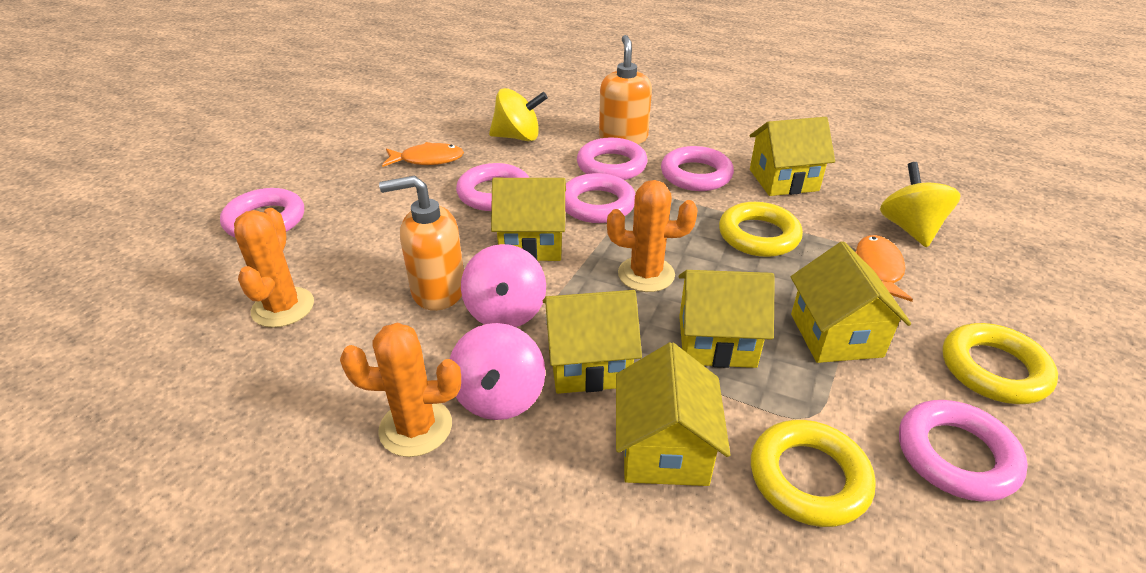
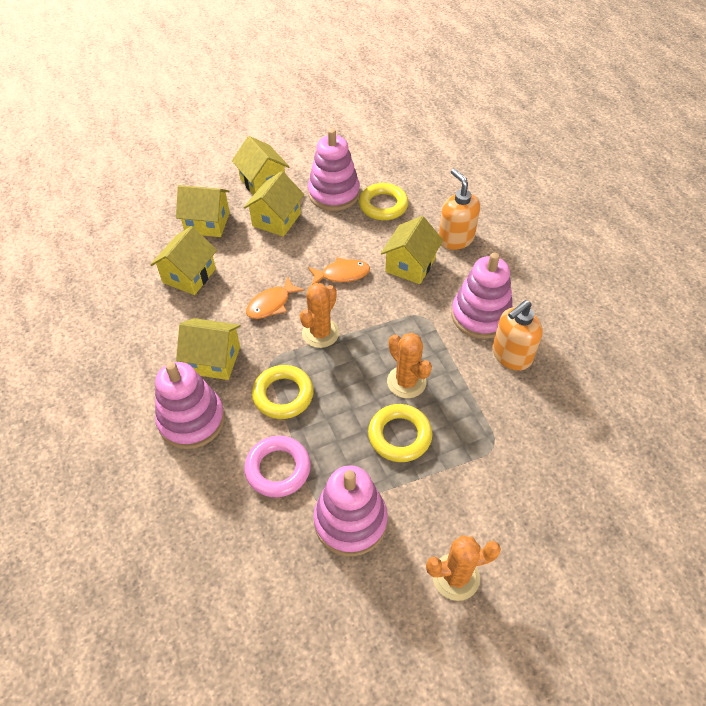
pink ring: [220,188,304,237] [456,163,529,211] [565,173,635,223] [577,138,648,180] [661,146,734,191] [899,400,1028,502] = 6 -> [244,436,311,497] = 1
pink spinning top: [450,323,545,420] [461,244,546,327] = 2 -> none = 0
pink stacking toy: none = 0 -> [155,362,225,449] [308,128,360,211] [313,465,388,556] [451,253,513,339] = 4
yellow spinning top: [489,88,548,141] [880,162,960,247] = 2 -> none = 0

